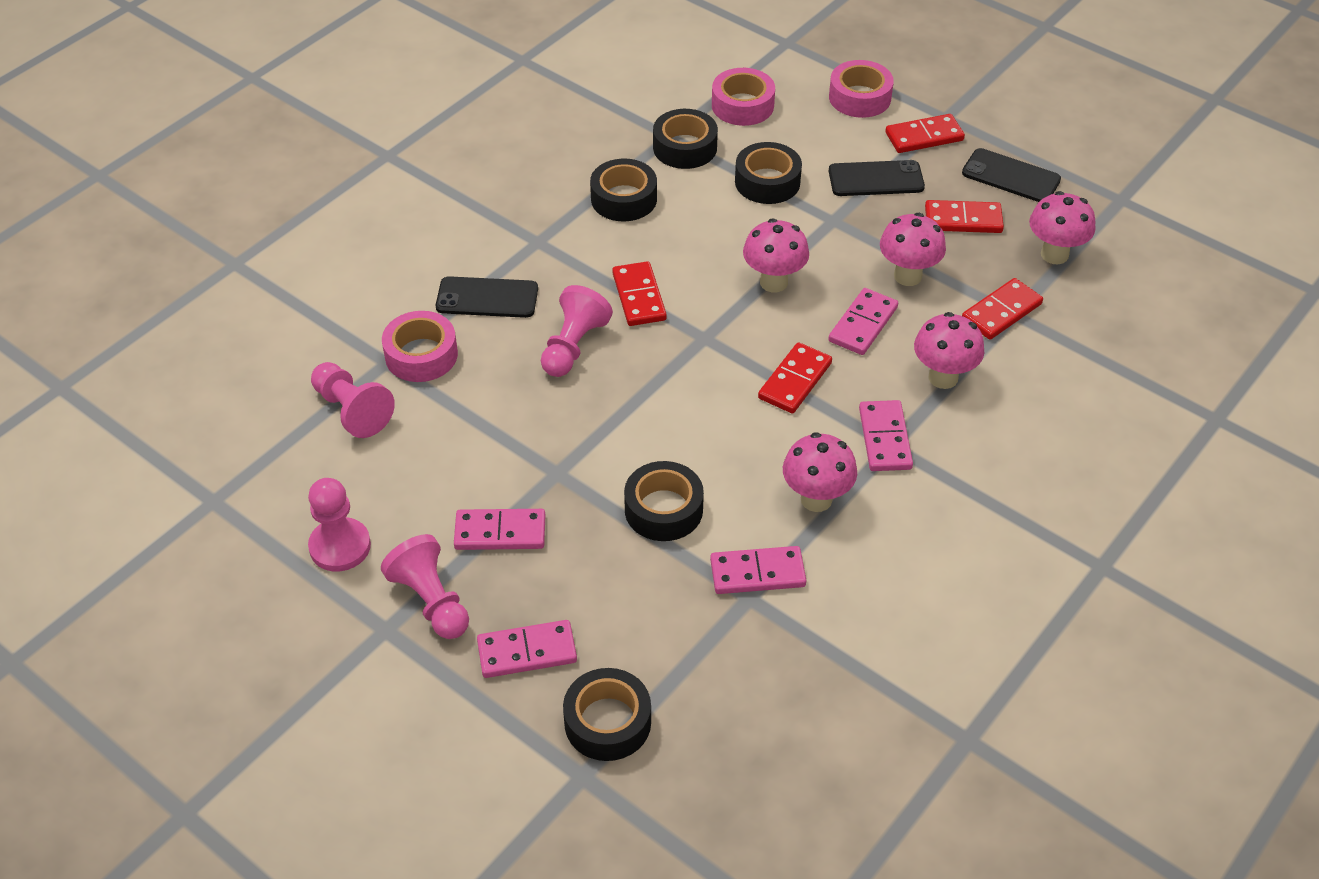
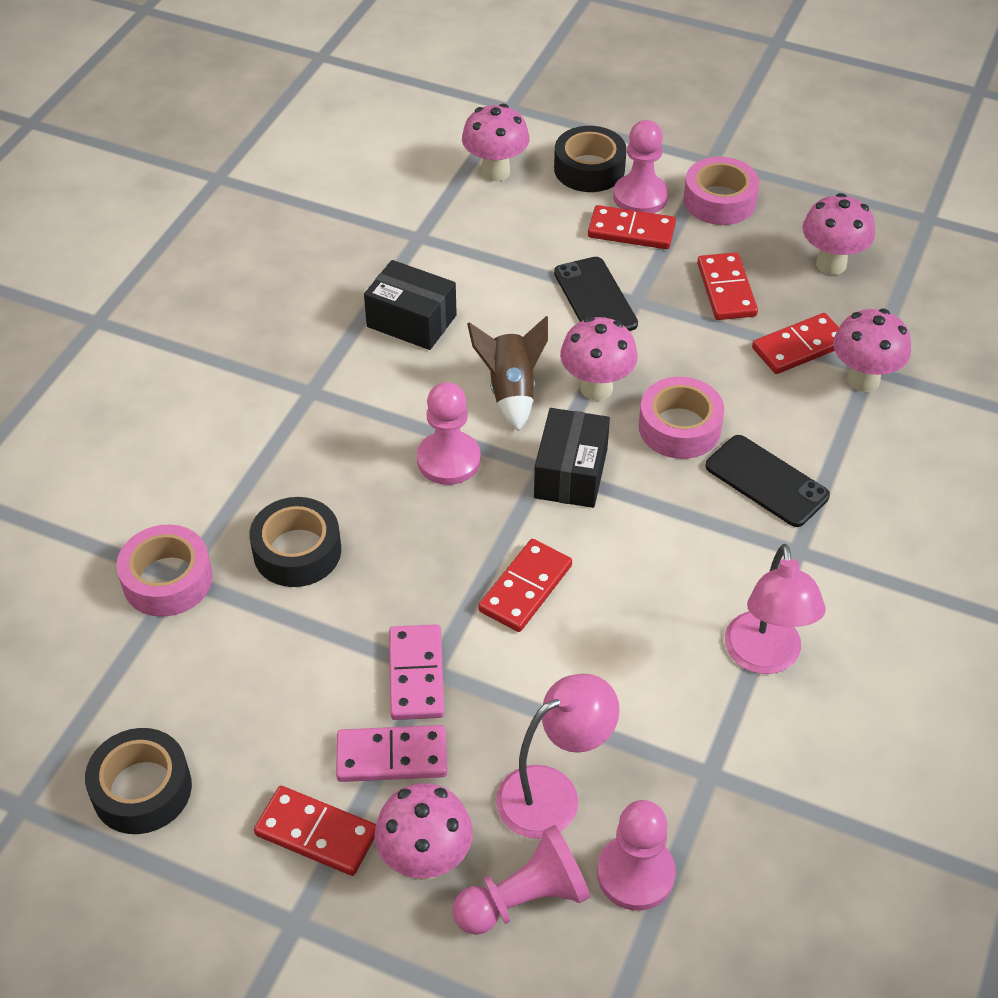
black box: none = 0 -> [364,260,457,350] [534,408,610,508] = 2
black phone: [436,276,538,318] [829,160,925,196] [962,148,1061,202] = 3 -> [554,257,638,331] [705,435,830,527] = 2
black tape: [563,668,651,761] [590,159,657,221] [624,461,704,541] [653,109,718,169] [735,142,802,204] = 5 -> [85,728,192,834] [249,497,341,587] [554,126,627,192] = 3
brown rocket: none = 0 -> [467,316,548,431] = 1
pink domino: [454,509,545,550] [477,620,577,678] [710,546,806,594] [828,288,898,355] [859,400,913,471] = 5 -> [336,725,447,782] [389,624,444,720] = 2
pink lamp: none = 0 -> [496,673,620,839] [725,544,826,674] = 2

